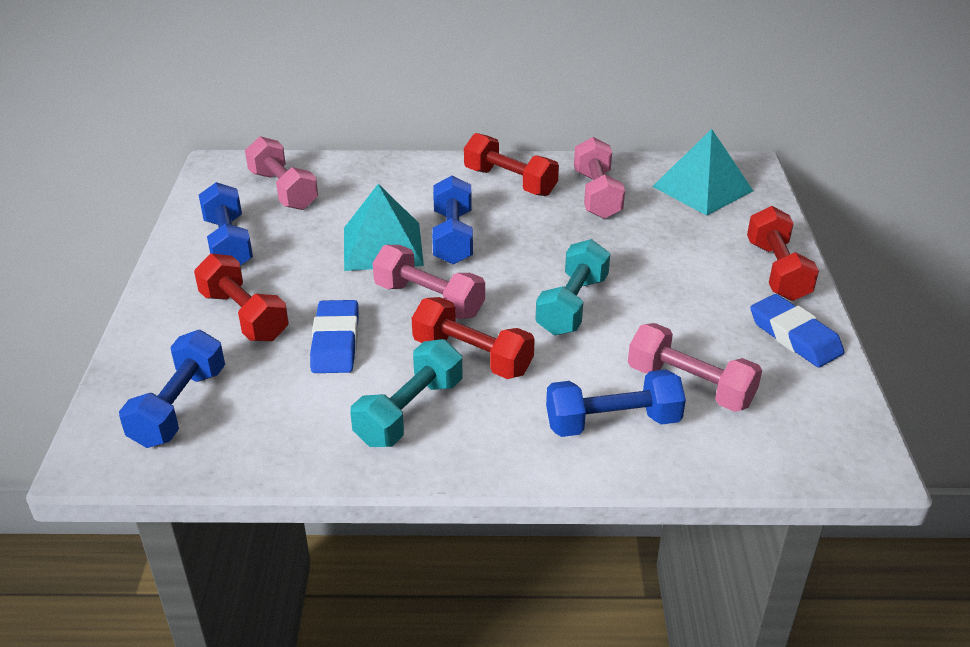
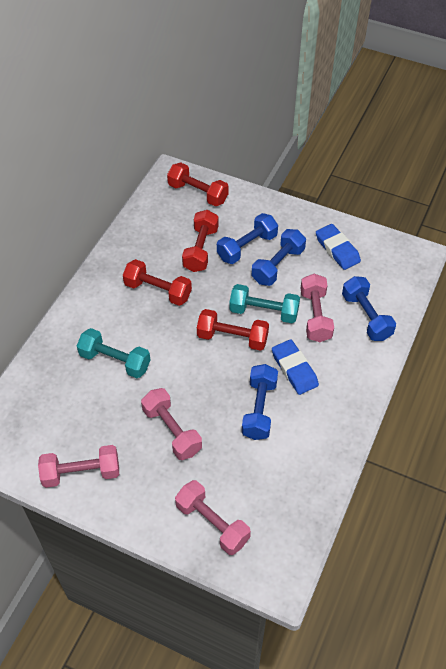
turquoise pyramid: [344,184,424,271] [652,129,753,216] = 2 -> none = 0

